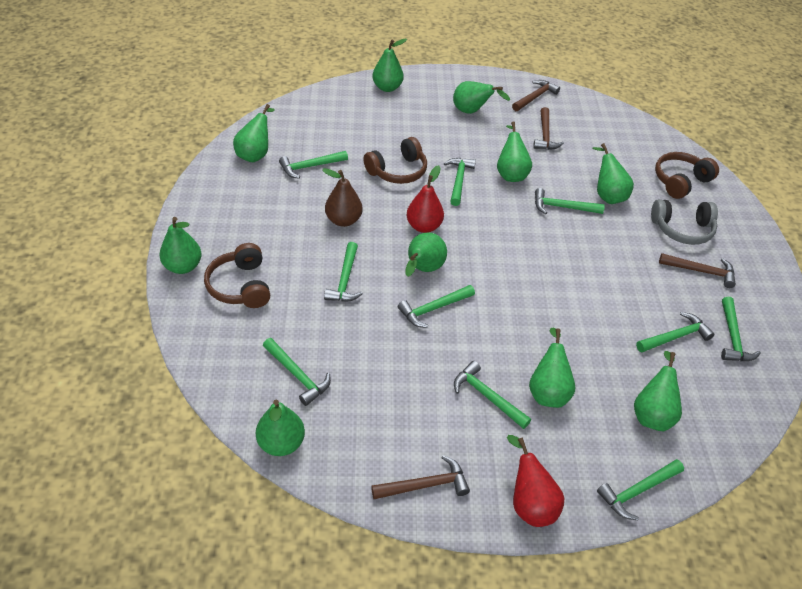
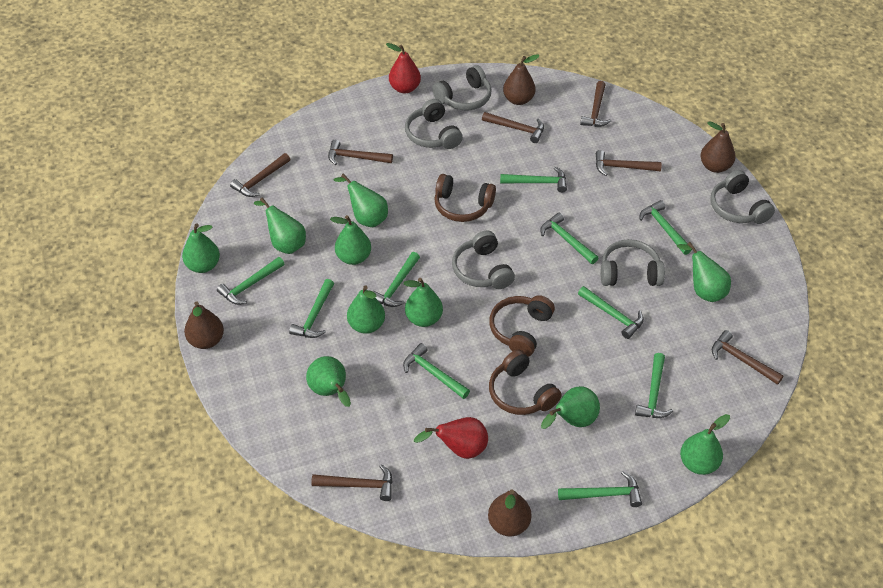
brown hammer: [371,455,470,499] [512,80,560,111] [533,107,564,150] [659,253,736,288] = 4 -> [230,153,290,197] [311,464,393,501] [328,140,393,165] [482,112,544,143] [580,81,611,127] [596,150,662,176] [712,330,784,385] = 7
brown pear: [322,168,363,227] = 1 -> [184,301,224,349] [488,489,532,537] [503,54,540,105] [701,121,735,173] = 4
grey headphones: [651,199,718,245] = 1 -> [405,99,463,149] [432,65,491,111] [452,231,515,289] [601,239,665,286] [710,170,775,224] = 5

